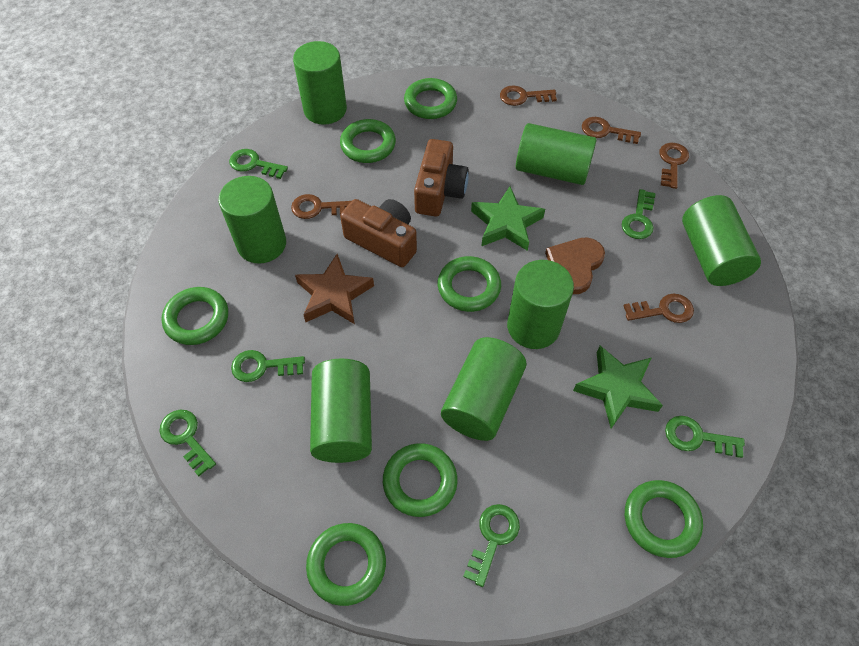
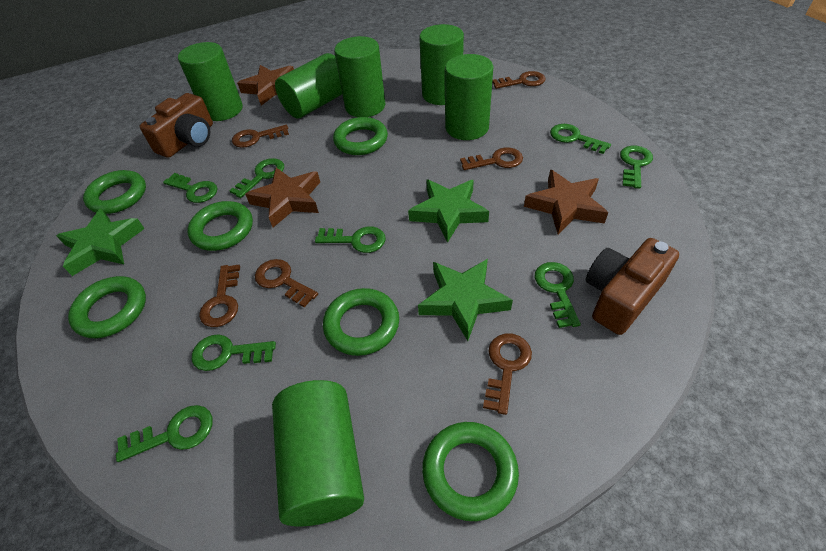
brown heart: [545,237,605,294] = 1 -> none = 0
brown key: [291,194,351,219] [500,85,557,106] [582,117,641,144] [623,294,694,323] [659,143,689,189] = 5 -> [199,265,240,327] [232,125,289,148] [255,259,318,307] [460,148,523,170] [483,333,532,415] [492,71,546,89] = 6
brown star: [295,254,374,324] = 1 -> [237,65,294,106] [245,168,320,227] [524,170,609,234] = 3
green cylinder: [218,176,286,264] [293,41,347,125] [310,359,372,463] [441,337,527,441] [507,260,574,349] [516,123,597,185] [682,195,761,286] = 7 -> [178,42,243,121] [272,380,364,526] [275,53,342,118] [334,36,385,117] [419,24,464,105] [445,54,493,140] = 6
green key: [159,410,216,476] [229,149,288,179] [231,350,305,382] [463,504,520,587] [622,189,656,239] [665,416,745,458] = 6 -> [116,405,212,462] [163,173,217,203] [192,334,276,371] [229,158,284,198] [315,226,386,253] [535,262,581,328] [550,124,611,154] [620,146,653,189] = 8
green ring: [162,287,228,345] [306,523,386,606] [340,119,396,163] [383,443,458,517] [404,78,457,119] [438,256,501,312] [625,480,703,558] = 7 -> [68,276,146,338] [83,170,146,214] [187,201,253,251] [323,288,399,356] [333,117,388,155] [422,422,519,521] = 6
green star: [471,186,545,251] [573,346,663,428] = 2 -> [56,208,145,276] [408,179,489,243] [418,259,513,341] = 3

